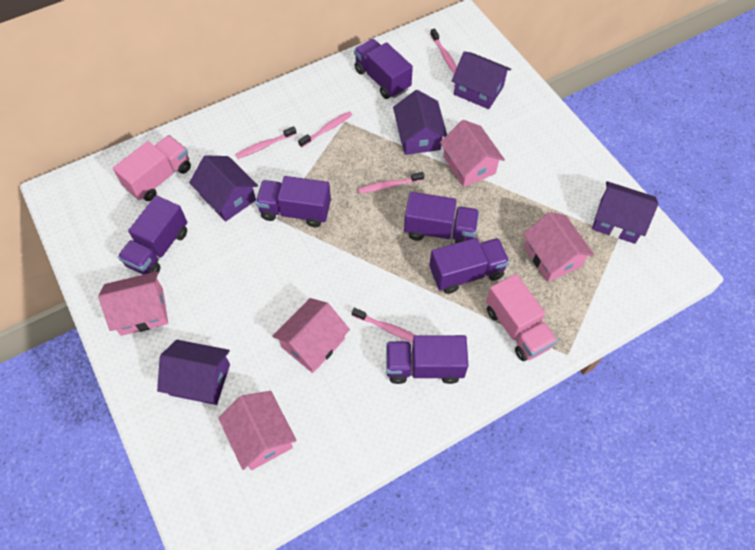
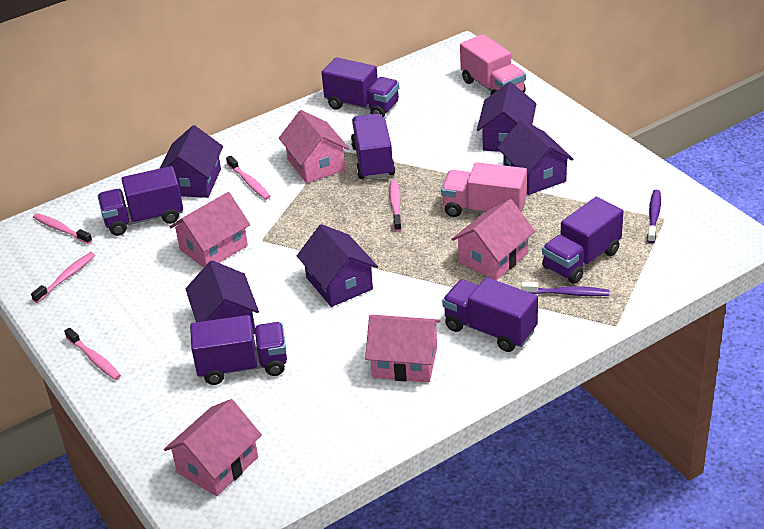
purple toothbrush: none = 0 -> [521,282,610,296] [647,190,661,243] = 2

